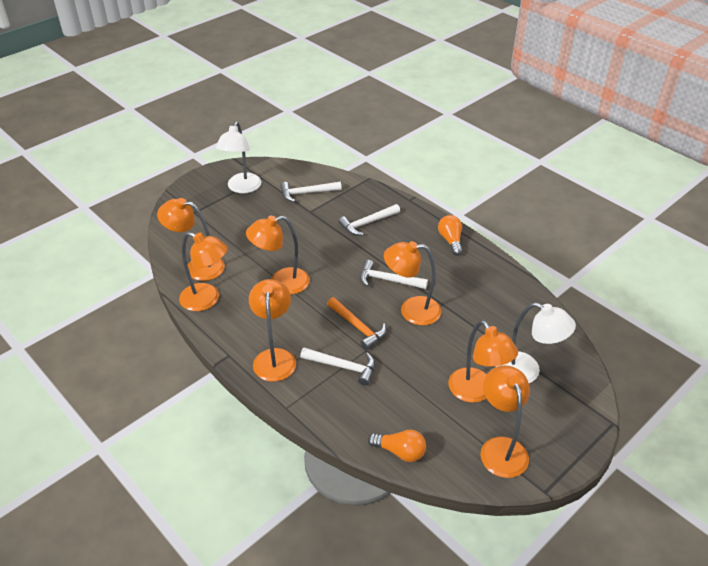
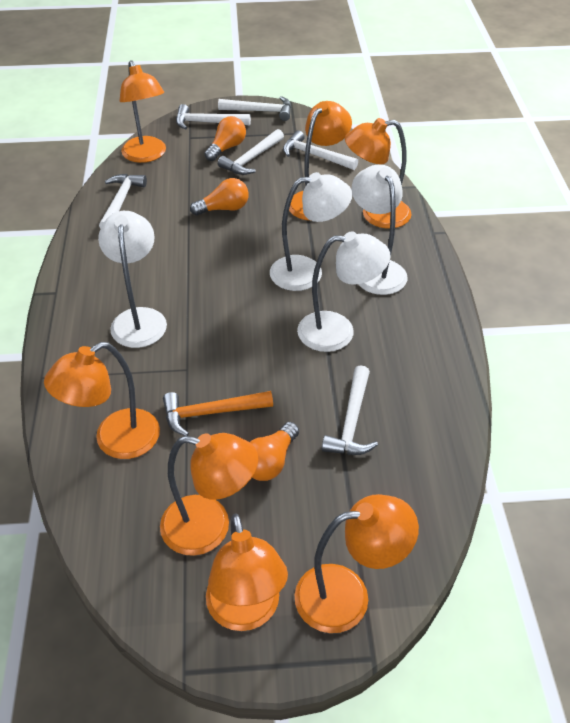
orange light bulb: [368,430,426,462] [438,215,463,256] = 2 -> [190,178,249,216] [204,116,246,161] [250,422,299,481] = 3
white hammer: [280,182,342,202] [300,348,375,386] [339,204,400,236] [360,260,428,289] = 4 -> [99,174,147,229] [176,104,251,130] [218,96,291,121] [218,129,284,175] [283,130,358,170] [322,365,378,455] = 6
white lamp: [216,122,261,193] [496,303,576,383] = 2 -> [98,211,167,348] [270,172,352,291] [297,231,390,352] [352,164,407,295] = 4

